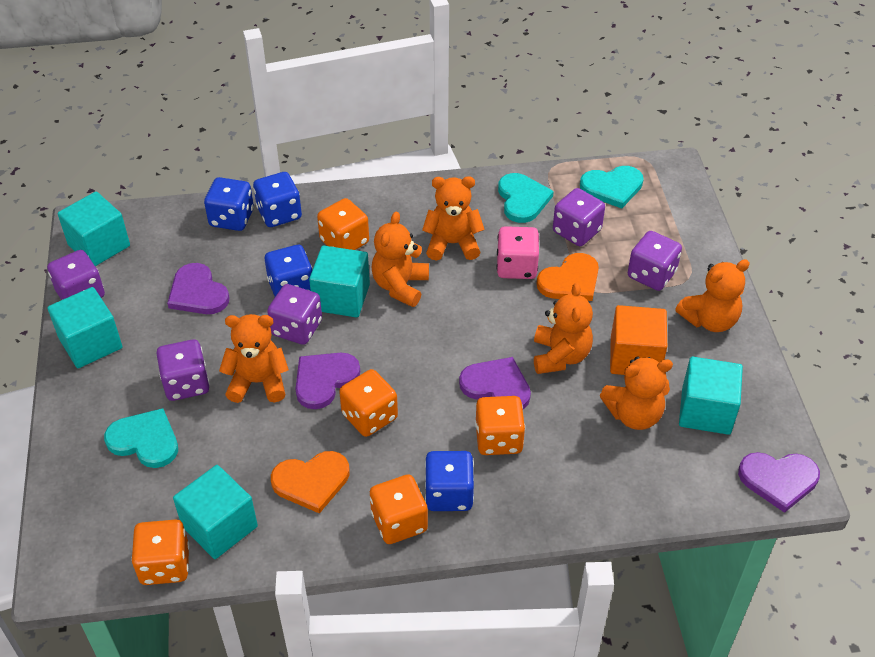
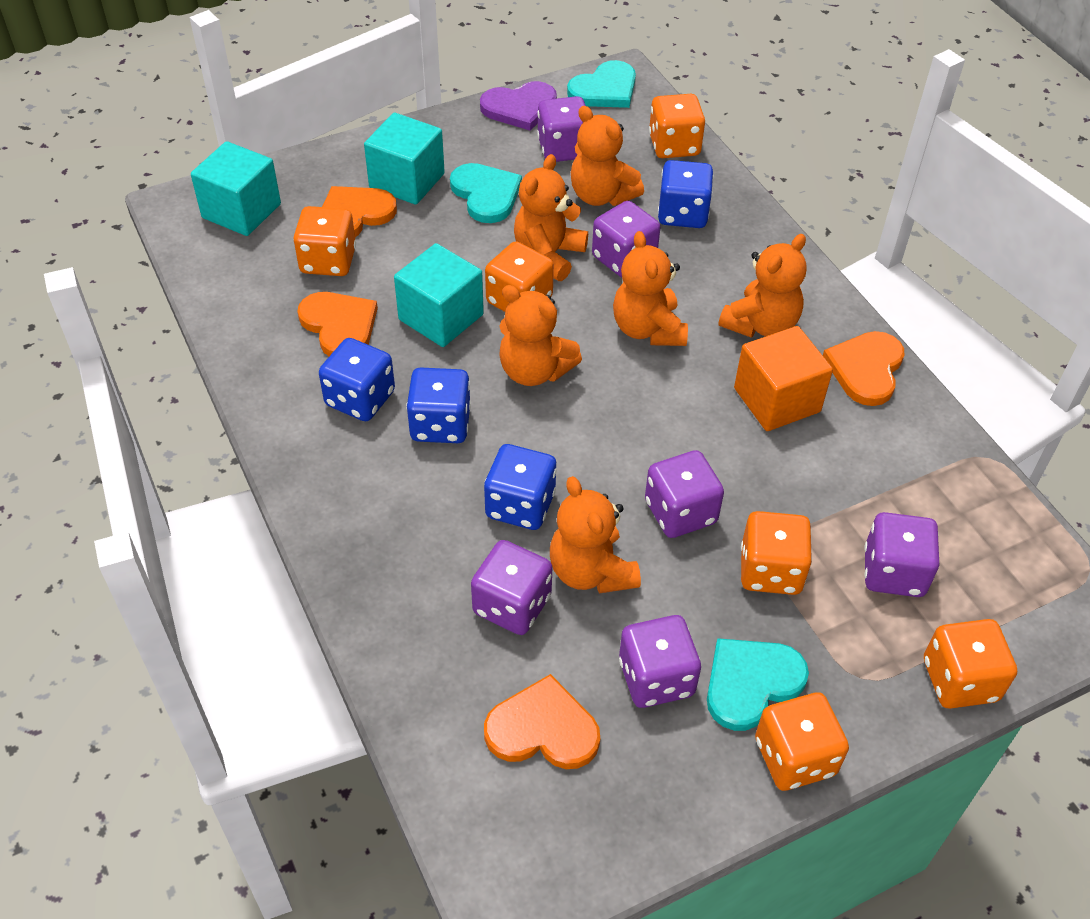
orange dice: [131,519,189,585] [317,198,369,250] [339,369,398,437] [370,475,428,544] [475,396,525,455] = 5 -> [294,206,356,276] [485,241,554,312] [649,94,705,158] [741,511,812,595] [755,692,849,791] [924,619,1017,709] = 6
orange heart: [271,451,350,514] [537,253,599,301] = 2 -> [297,292,378,356] [322,186,397,237] [484,674,600,769] [823,331,904,406] = 4
pink dice: [497,226,539,279] = 1 -> none = 0
purple dice: [47,250,105,300] [156,339,209,401] [267,284,322,345] [553,188,605,246] [628,231,682,291] = 5 -> [471,540,552,635] [537,96,586,162] [592,201,660,277] [619,615,701,708] [645,450,724,538] [864,512,939,597] = 6
purple heart: [167,263,229,314] [295,353,360,409] [459,357,531,409] [738,452,820,513] = 4 -> [480,81,557,131] = 1
turquoise cube: [47,287,122,368] [58,191,130,266] [173,465,258,559] [309,246,370,317] [679,357,743,435] = 5 -> [191,141,281,236] [364,113,445,205] [394,243,484,347] = 3

